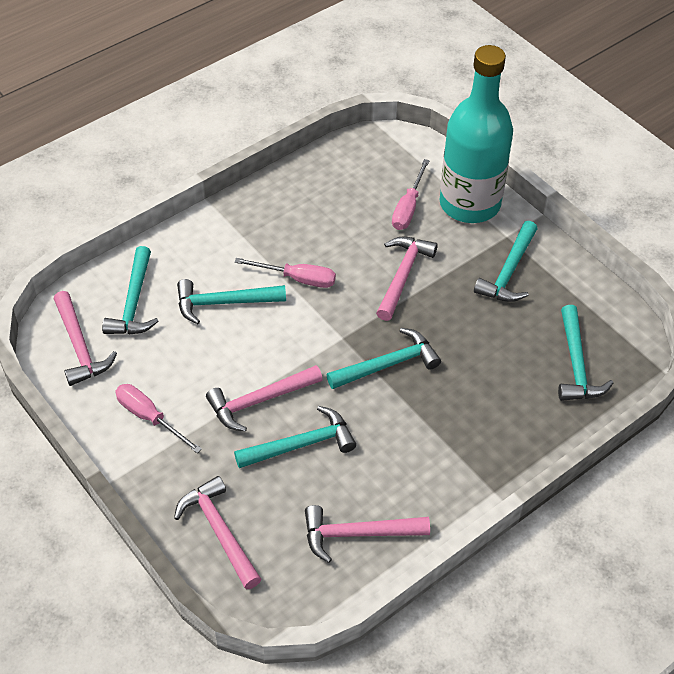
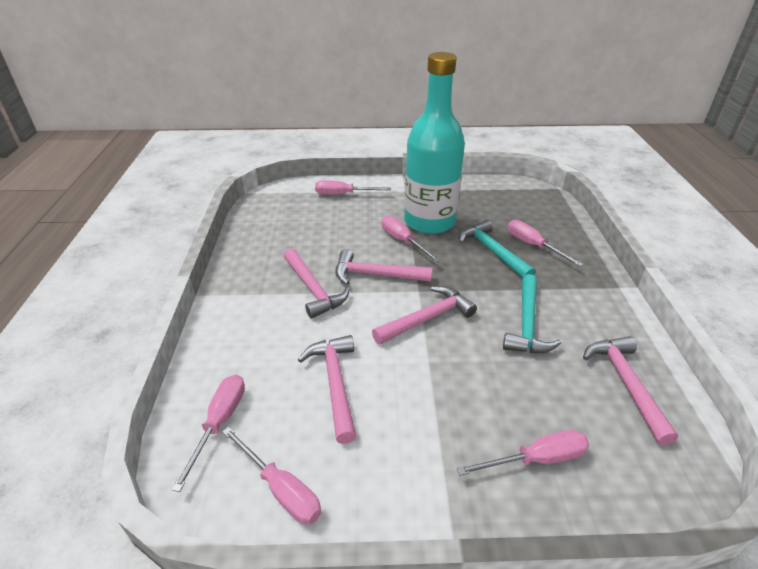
pink screwdriver: [115,384,202,453] [234,258,336,288] [392,159,430,230] = 3 -> [172,375,245,492] [222,427,321,524] [315,180,391,195] [382,215,440,262] [457,430,589,476] [508,220,584,267] = 6
turquoise hammer: [102,246,158,334] [177,279,286,324] [234,406,356,468] [327,328,441,389] [474,221,538,302] [558,305,613,401] = 6 -> [459,220,536,278] [503,274,561,353] = 2

